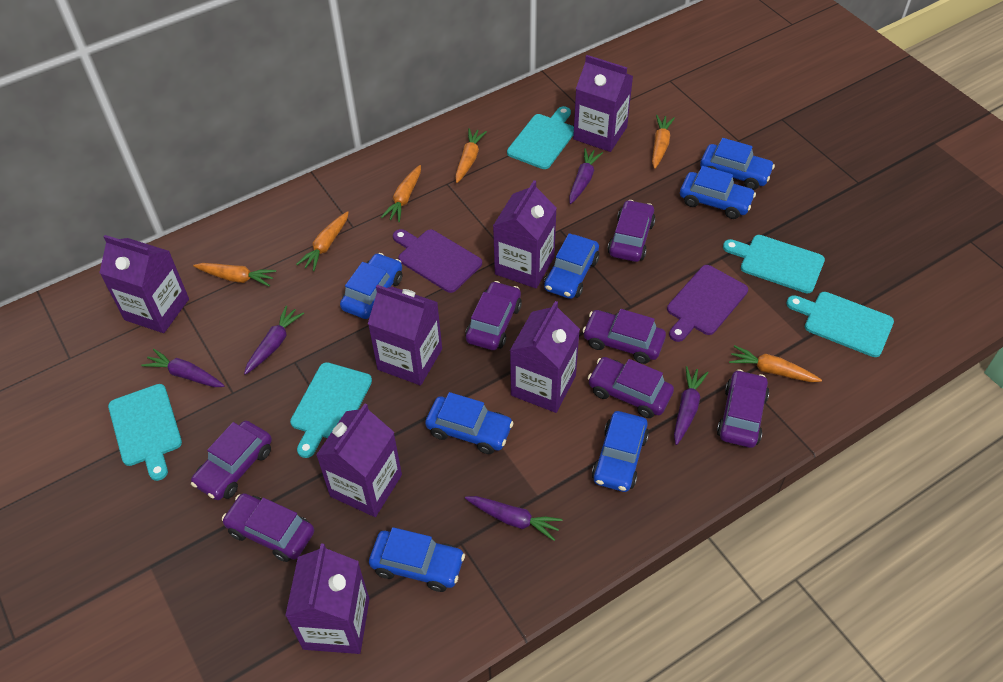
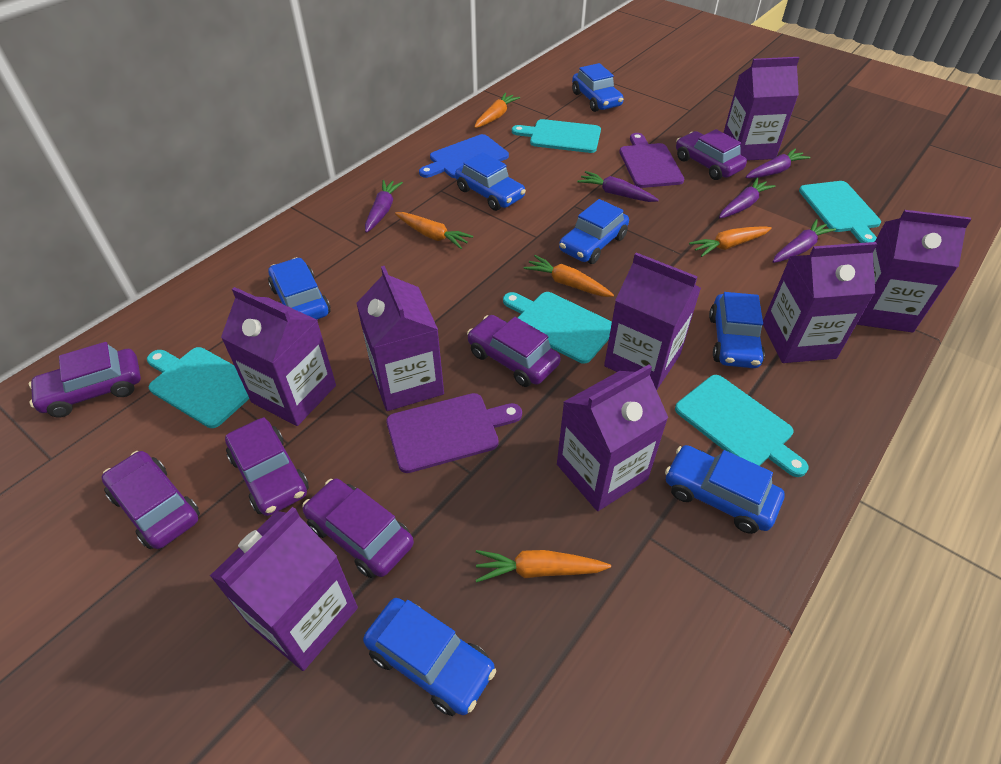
blue cutting board: none = 0 -> [419,134,509,178] = 1
orange carrot: [193,263,276,287] [296,211,349,271] [381,165,421,222] [455,128,487,183] [652,115,675,169] [729,345,822,382] = 6 -> [395,212,473,249] [474,93,520,128] [476,550,611,583] [524,255,614,297] [689,226,772,257] = 5
purple car: [191,421,272,500] [222,493,314,562] [465,281,522,350] [582,309,666,364] [588,357,674,418] [608,200,656,262] [717,369,769,448] = 7 -> [29,342,141,417] [101,451,200,549] [225,417,309,516] [302,479,414,578] [467,315,561,387] [676,129,747,180] = 6
purple carton: [99,235,189,333] [285,544,369,654] [316,404,402,517] [368,285,442,385] [493,180,557,288] [510,301,580,413] [573,55,633,152] = 7 -> [210,507,358,671] [221,287,336,426] [356,266,444,411] [557,364,668,511] [604,252,701,390] [723,57,799,161] [763,242,877,363] [857,210,971,333] = 8

